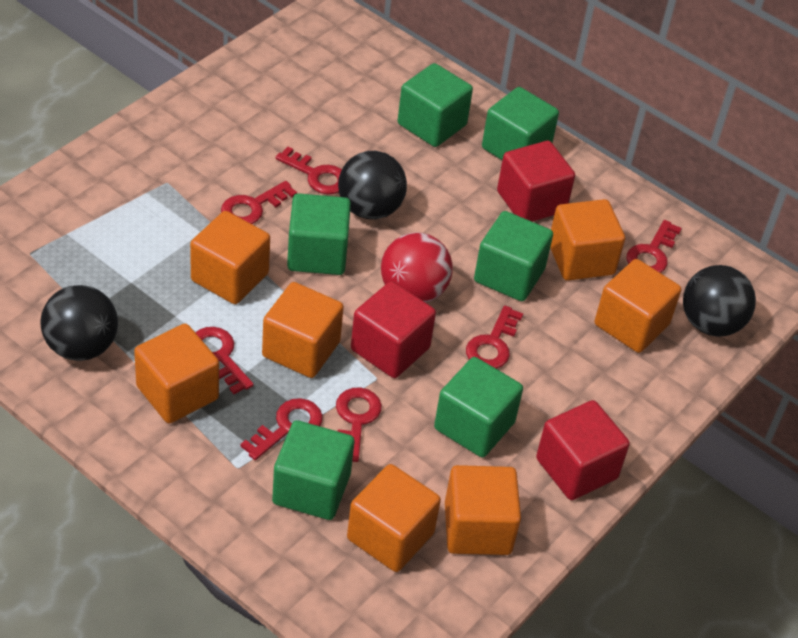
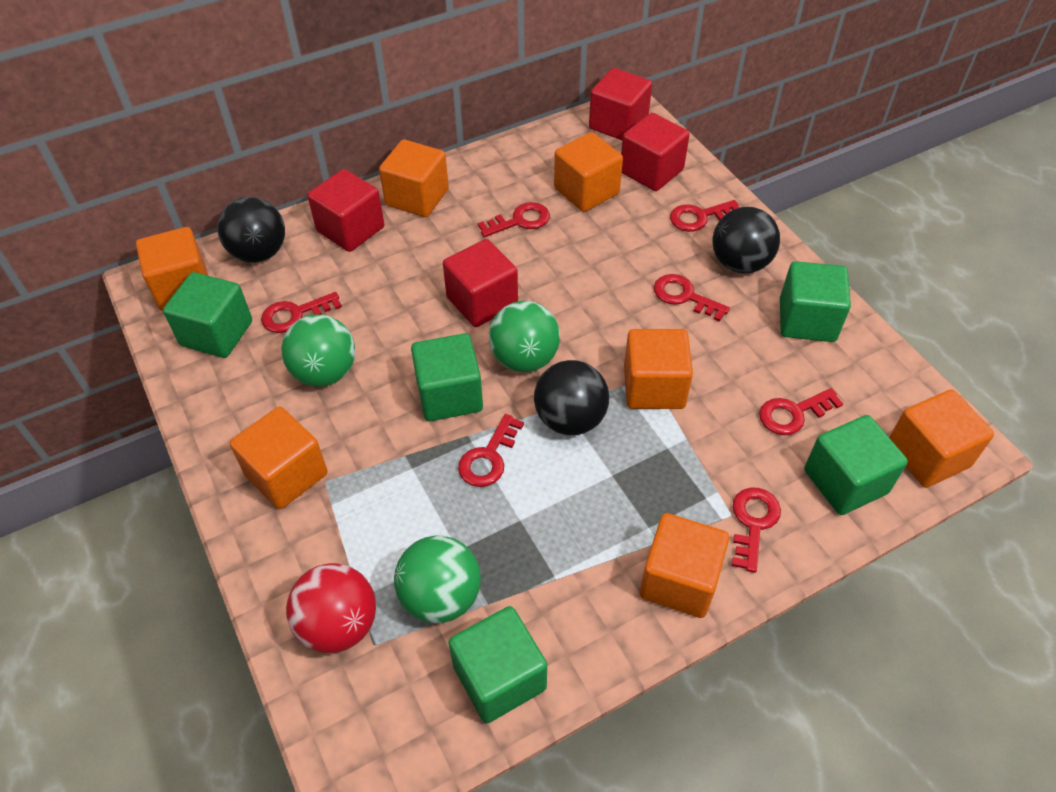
green ball: none = 0 -> [281,314,355,387] [394,535,481,623] [489,301,560,372] = 3
green cube: [272,420,354,520] [287,193,351,275] [398,63,473,147] [434,357,523,457] [474,211,553,301] [482,87,559,160] = 6 -> [163,272,252,358] [411,333,483,421] [448,606,547,723] [780,261,851,342] [804,415,908,515] = 5
red cube: [351,281,436,378] [497,141,575,222] [536,400,630,500] = 3 -> [307,169,384,252] [443,239,518,327] [589,68,652,140] [621,113,690,191] = 4

